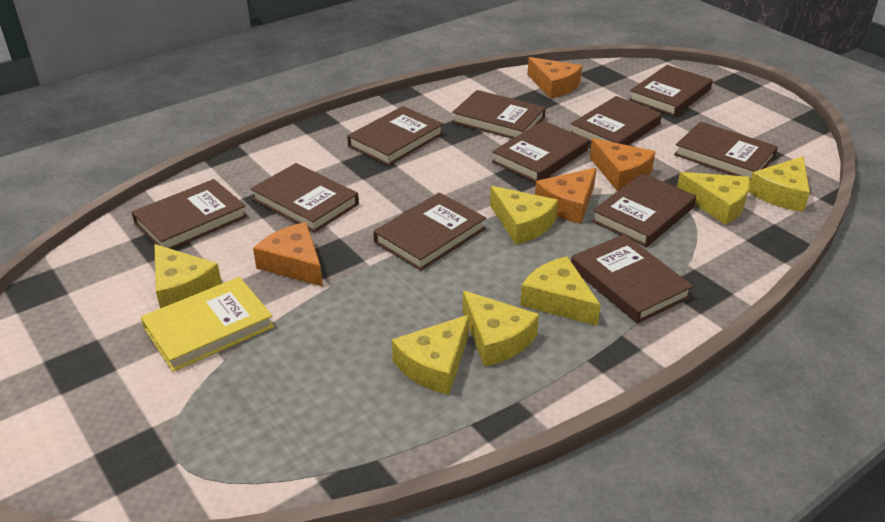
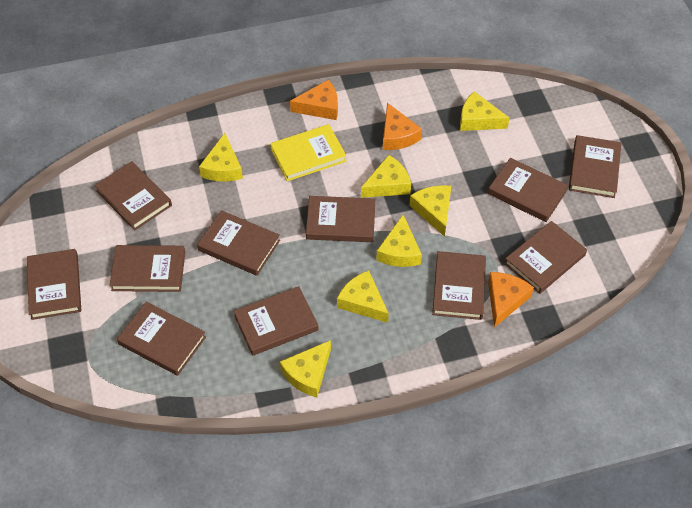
orange cheese: [253,222,323,287] [527,57,582,99] [535,168,597,224] [590,138,656,191] = 4 -> [290,80,338,120] [383,103,422,150] [488,272,534,327] = 3

